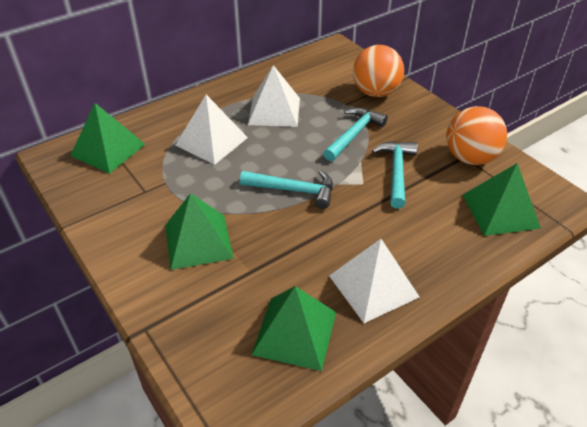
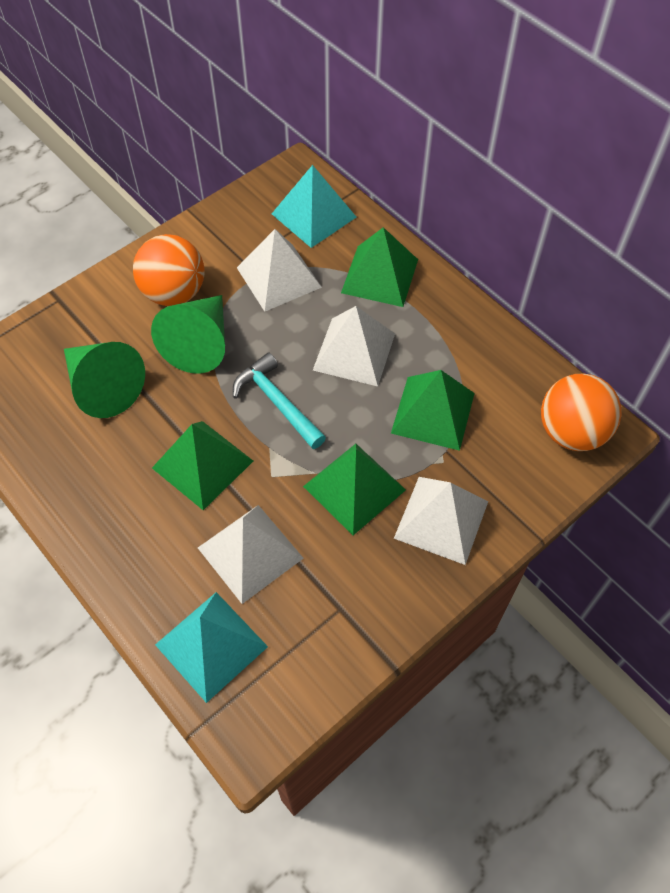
green cone: none = 0 -> [64,342,145,418] [151,295,225,374] = 2
turquoise hammer: [240,170,333,209] [323,107,388,161] [372,141,418,209] = 3 -> [233,353,326,449] = 1
turquoise pyramid: none = 0 -> [155,592,268,703] [272,165,356,248] = 2
white pyramid: [176,95,248,165] [248,65,300,127] [329,239,419,323] = 3 -> [198,505,304,604] [237,229,322,312] [313,306,395,387] [394,477,488,565] = 4

